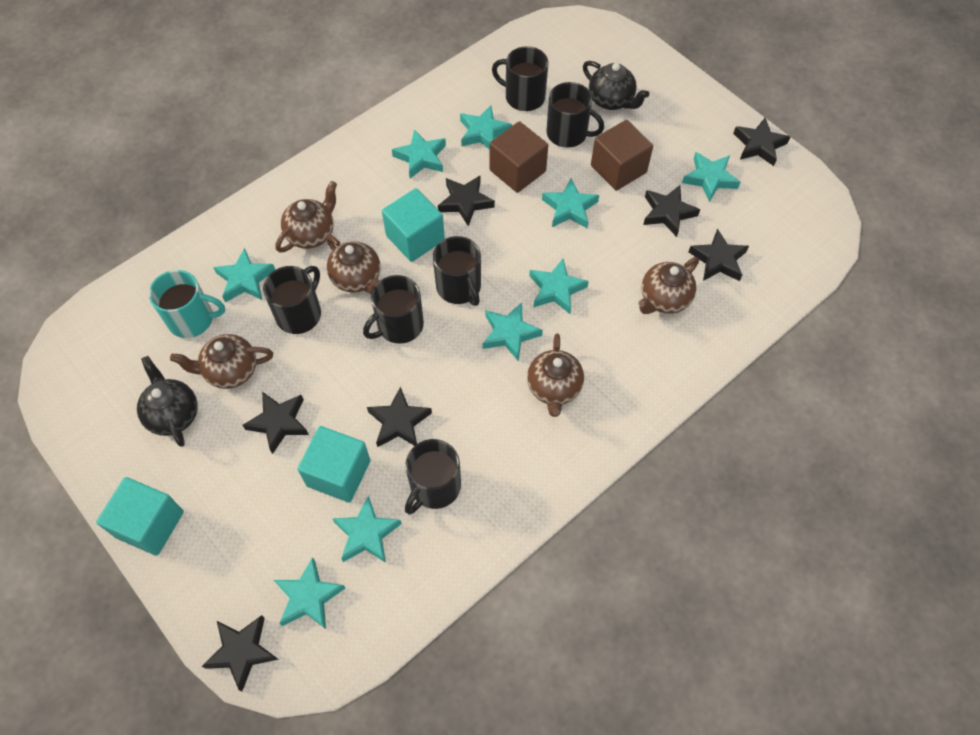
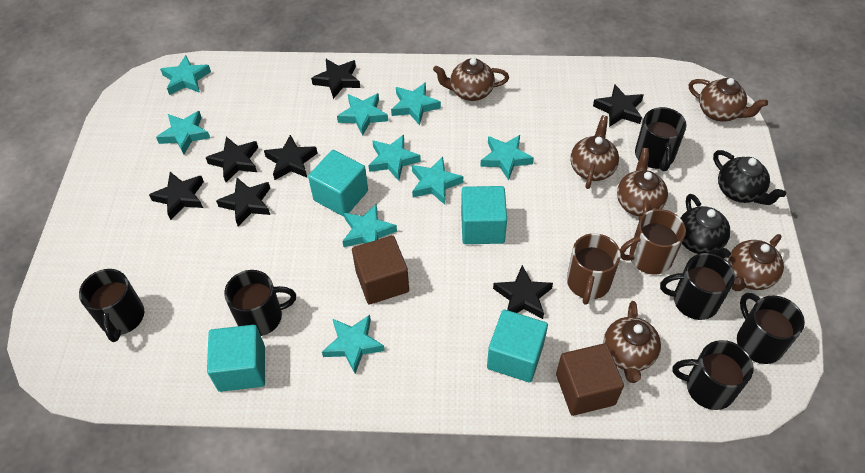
brown mug: none = 0 -> [567,233,621,305] [620,209,686,274] = 2
brown teapot: [170,334,273,389] [276,181,337,253] [326,235,381,294] [527,333,584,417] [638,257,699,314] = 5 -> [433,58,509,101] [570,115,619,189] [603,301,661,383] [617,148,668,220] [689,78,768,122] [728,234,784,291] = 6
turquoise cube: [96,477,184,556] [298,426,370,503] [382,188,445,262] = 3 -> [207,325,265,392] [308,150,368,217] [461,186,507,244] [487,310,548,383] = 4
turquoise mug: [149,270,225,338] = 1 -> none = 0

